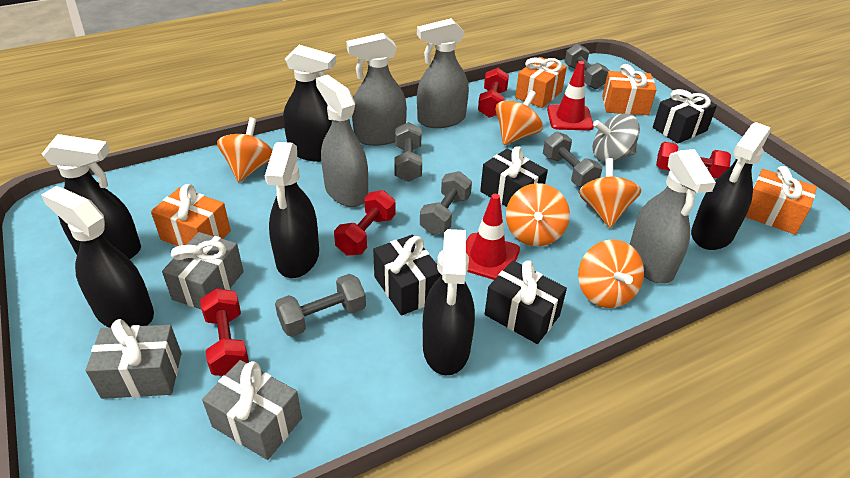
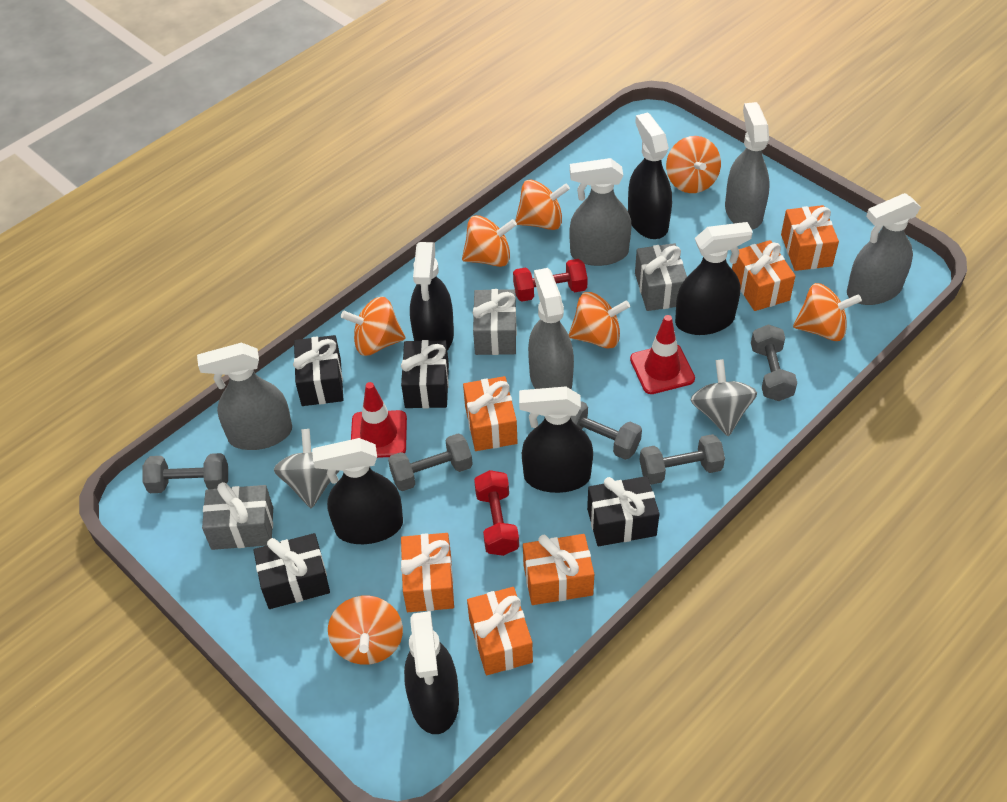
grey spinning top: [593,113,640,163] = 1 -> [274,429,339,508] [691,359,757,436] = 2
grey spray bottle: [316,75,368,207] [346,33,407,146] [417,18,469,128] [630,149,716,284] = 4 -> [197,343,292,450] [528,268,574,389] [569,158,632,266] [725,102,770,229] [847,193,921,305] = 5
orange gift: [151,184,231,246] [515,57,567,108] [602,64,657,115] [745,166,817,235] = 4 -> [401,533,454,612] [463,376,518,451] [467,587,533,675] [523,534,594,605] [732,240,796,311] [781,205,839,271] = 6
orange spinning top: [217,118,273,182] [496,90,543,145] [506,183,570,246] [578,240,644,308] [579,158,641,228] = 5 -> [328,595,403,665] [341,297,406,356] [462,215,517,267] [515,180,570,230] [569,292,630,348] [666,136,721,193] [793,283,862,341] = 7
red dumbbell: [200,288,249,376] [334,190,396,256] [478,68,509,118] [656,142,731,178] = 4 -> [474,470,519,556] [513,259,588,301] = 2

